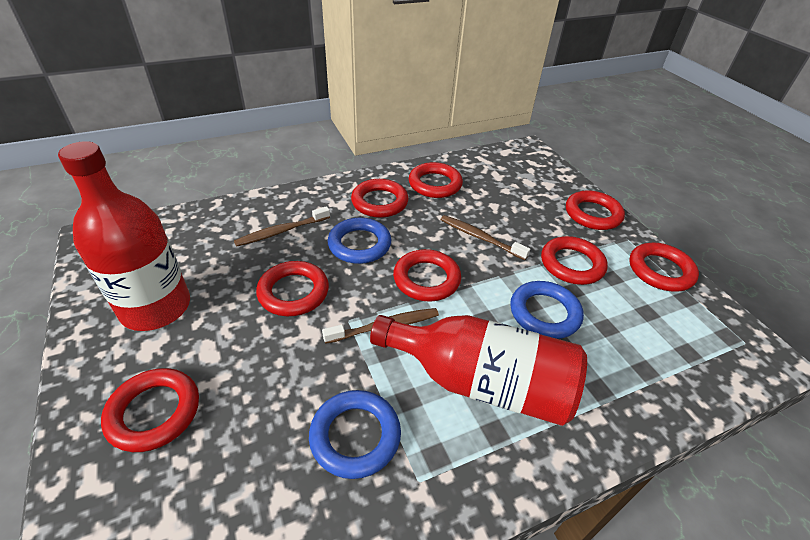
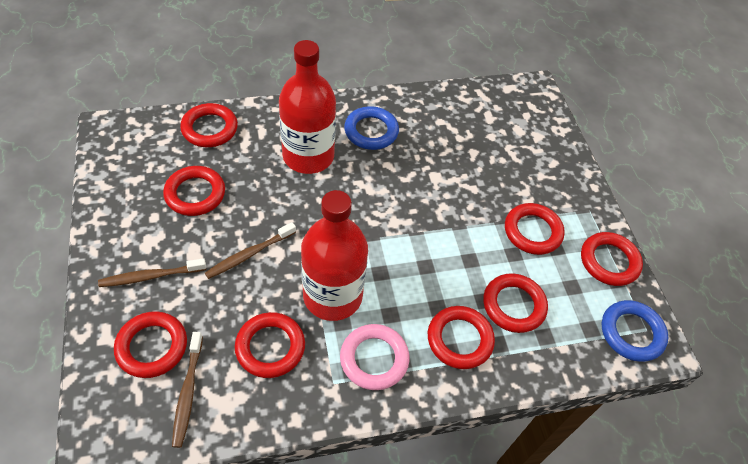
blue ring: [309,390,401,479] [328,218,391,264] [510,281,584,339] = 3 -> [344,106,399,150] [602,300,668,362] = 2
pink ring: none = 0 -> [340,324,409,390] = 1

